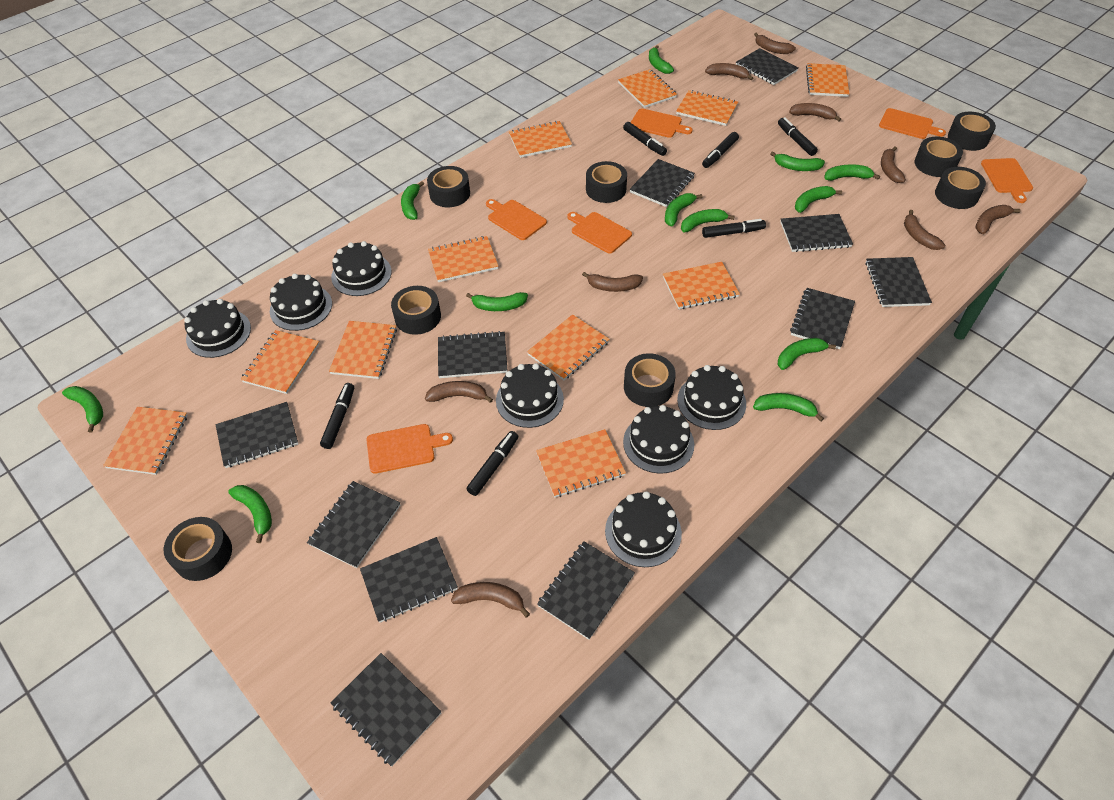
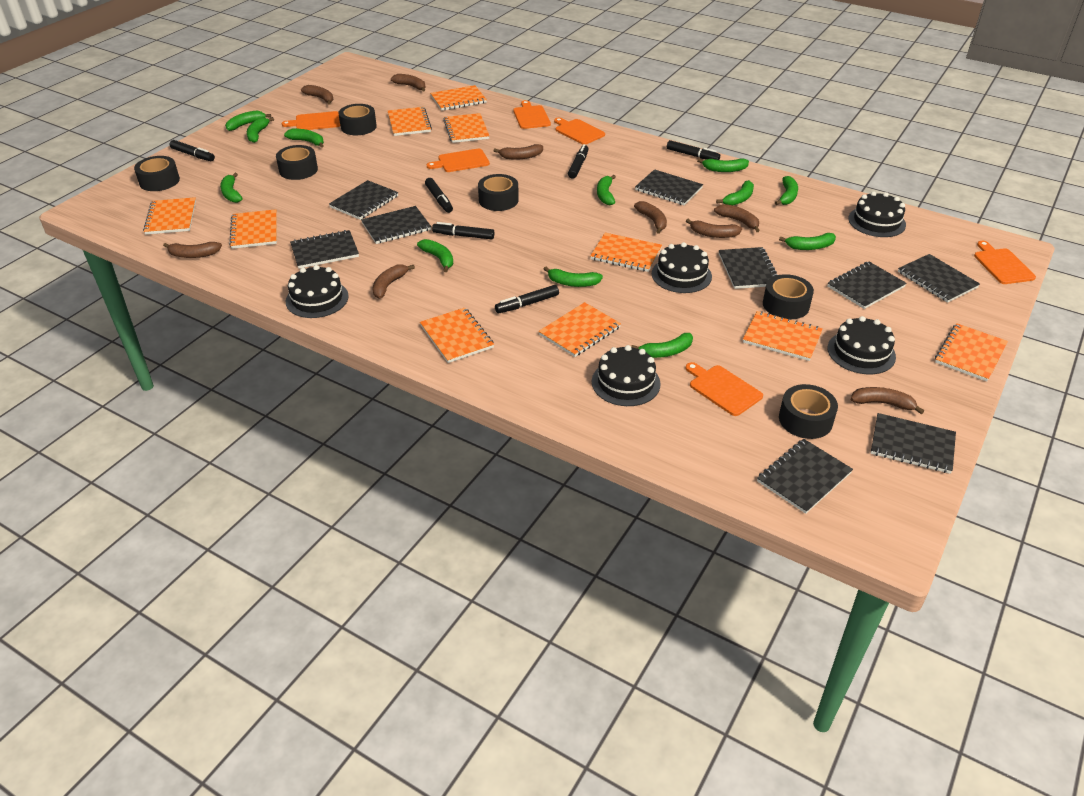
black cake: [184,299,251,358] [270,274,332,331] [331,241,392,296] [496,363,564,428] [605,491,682,567] [623,405,694,474] [677,365,746,430] = 7 -> [285,265,349,318] [592,345,661,406] [652,242,712,293] [827,316,896,374] [848,191,906,237] = 5
black notebook: [215,402,298,468] [307,481,400,568] [331,653,442,766] [360,537,458,623] [438,331,507,378] [537,541,635,640] [629,159,695,207] [736,48,798,85] [780,214,853,252] [790,288,855,349] [865,257,932,307] = 11 -> [290,230,359,269] [329,180,398,220] [361,206,431,244] [635,169,703,205] [719,247,778,289] [757,439,853,514] [827,262,907,309] [871,413,956,474] [898,254,980,303] = 9
black tape: [164,517,232,581] [391,286,441,335] [427,166,470,207] [586,161,627,203] [624,353,676,407] [915,137,963,177] [935,167,986,209] [948,112,996,151] = 8 -> [134,156,180,191] [276,145,318,180] [338,104,377,135] [478,174,519,211] [763,274,814,319] [779,384,838,439] = 6
orange notebook: [103,407,187,475] [240,330,320,394] [329,321,397,379] [428,236,498,282] [509,121,572,158] [527,314,609,380] [536,429,626,497] [618,69,677,108] [663,262,740,309] [676,90,738,126] [806,63,850,97] = 11 -> [143,197,196,235] [229,209,277,249] [388,107,432,136] [420,308,494,363] [430,85,487,111] [443,113,489,143] [539,302,621,357] [590,233,662,272] [743,311,823,361] [935,323,1008,381] = 10

